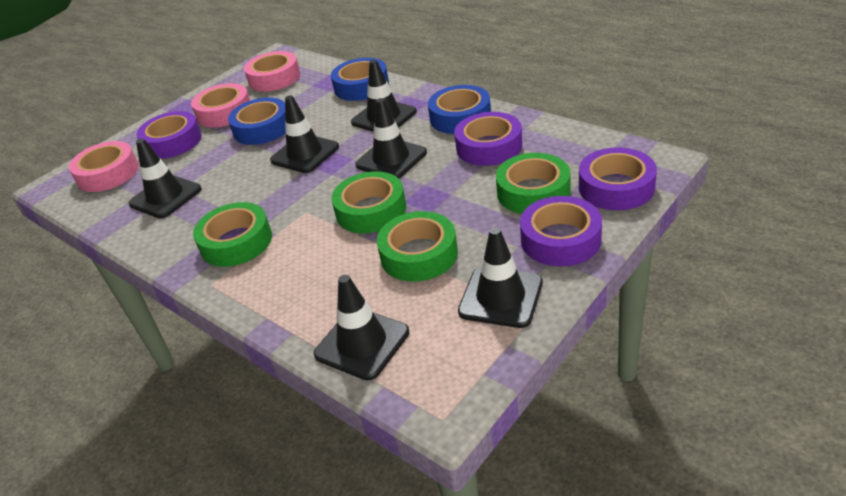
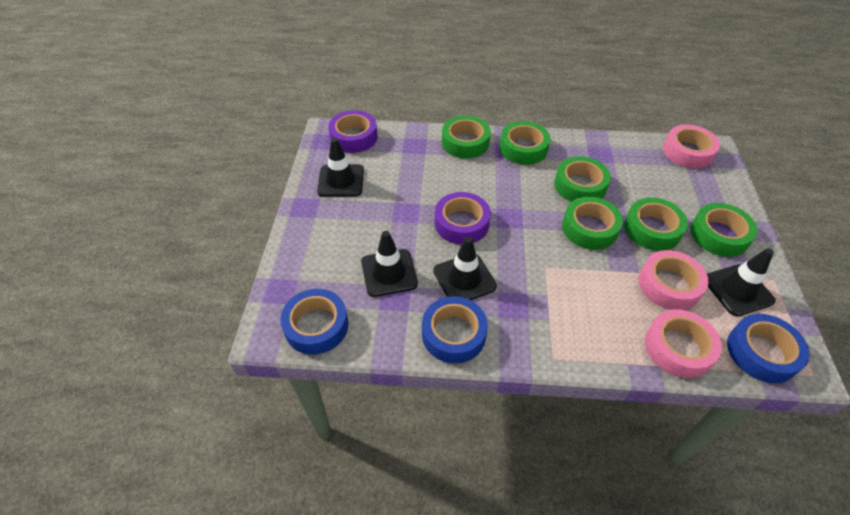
black traffic cone: [128,138,202,218] [270,95,339,173] [314,275,409,381] [351,60,417,132] [355,98,427,178] [458,227,543,328] = 6 -> [317,138,364,197] [361,231,418,297] [433,237,497,300] [707,248,776,316] = 4
green tape: [193,202,272,267] [331,171,406,233] [377,211,458,282] [496,153,570,214] = 4 -> [442,116,491,159] [499,121,550,165] [554,156,611,202] [562,197,623,250] [624,197,688,251] [690,203,758,257] = 6
purple tape: [137,111,202,159] [454,112,522,166] [520,196,602,266] [579,148,657,210] = 4 -> [328,110,378,153] [435,192,491,245] = 2

